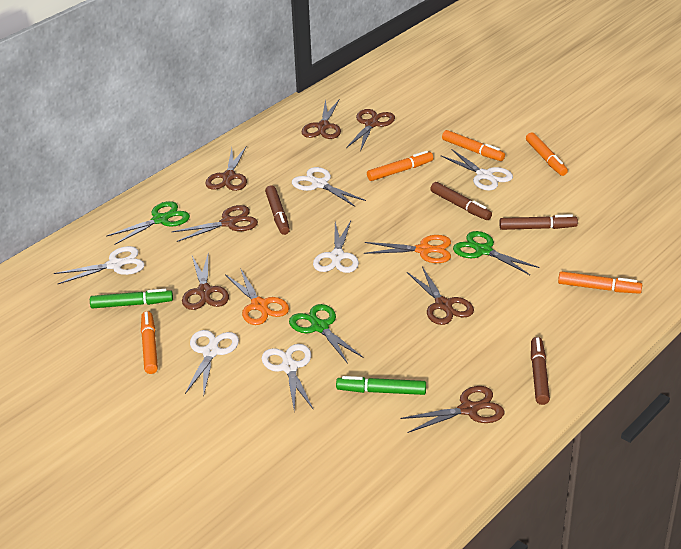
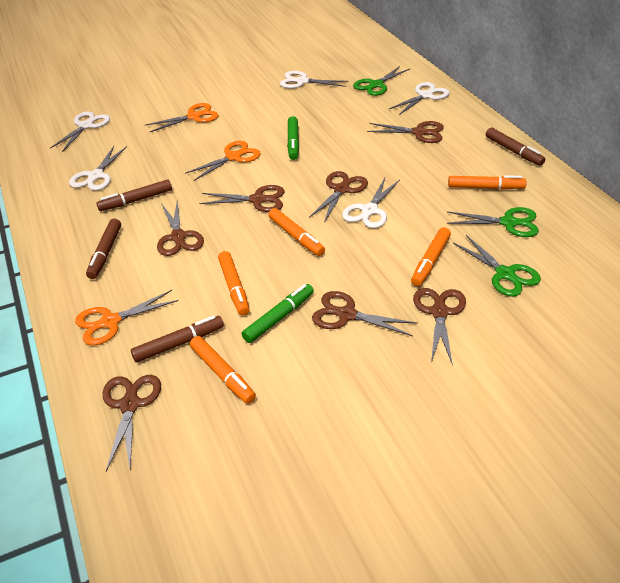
orange scissors: [225,268,289,325] [364,235,451,263] = 2 -> [75,290,179,346] [146,103,219,133] [185,141,261,181] = 3
white scissors: [54,246,145,284] [185,330,239,397] [261,344,313,411] [292,167,366,207] [313,221,359,273] [440,149,513,191] = 6 -> [50,111,110,152] [69,146,127,191] [280,71,349,89] [342,178,400,228] [389,82,450,115] = 5

